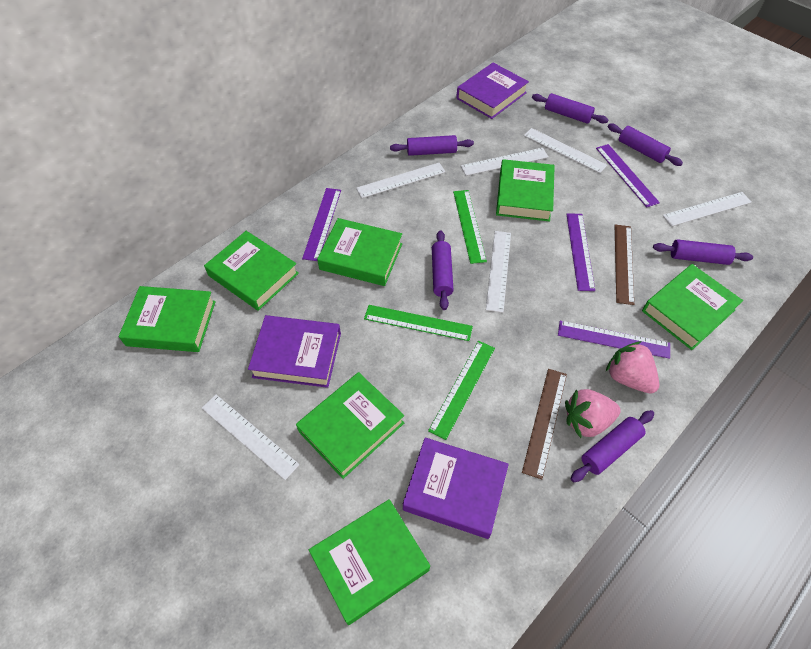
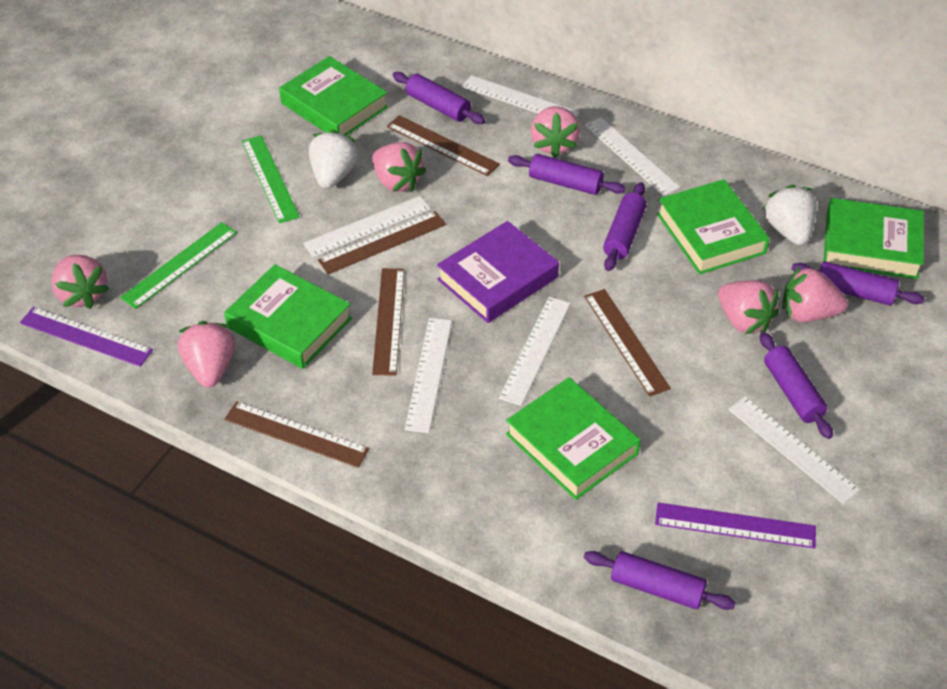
brown ruler: [522,369,567,479] [615,224,634,305] = 2 -> [224,401,369,468] [318,211,446,274] [372,268,405,376] [387,115,500,176] [584,289,671,397] = 5
green book: [119,286,216,352] [204,231,299,311] [296,372,404,479] [309,499,430,625] [317,218,402,286] [496,159,555,222] [642,264,743,350] = 7 -> [224,264,352,369] [279,56,388,136] [506,377,640,500] [657,179,770,275] [824,198,924,279] = 5
green ruler: [364,305,473,341] [428,341,495,440] [453,190,487,264] = 3 -> [120,222,237,309] [242,135,300,223] = 2
pink strawberry: [565,389,621,438] [606,341,659,394] = 2 -> [51,255,110,309] [178,321,235,388] [372,142,427,192] [531,106,580,158] [718,280,779,335] [782,266,848,322] = 6
purple book: [248,315,341,388] [403,438,509,539] [456,63,529,119] = 3 -> [437,221,559,323] = 1
purple ruler: [302,188,341,261] [558,321,670,359] [566,213,595,291] [596,144,660,207] = 4 -> [20,307,153,367] [655,503,816,549] = 2
white strawberry: none = 0 -> [309,130,358,189] [762,185,817,245] = 2

